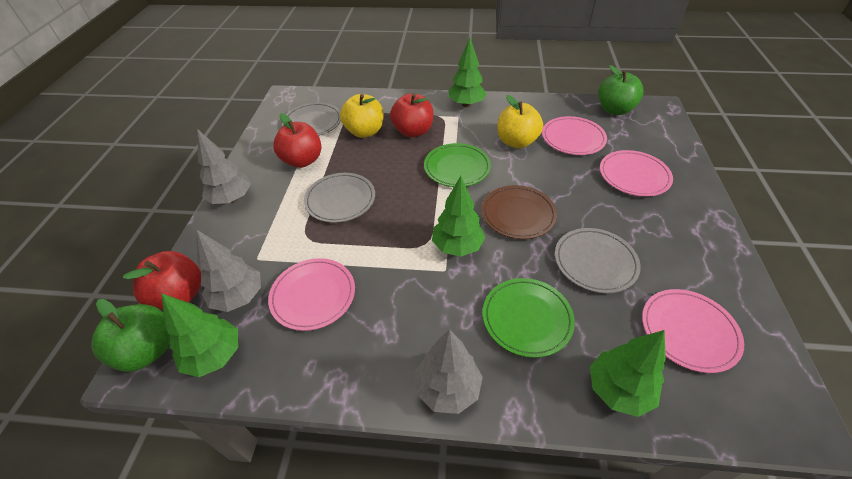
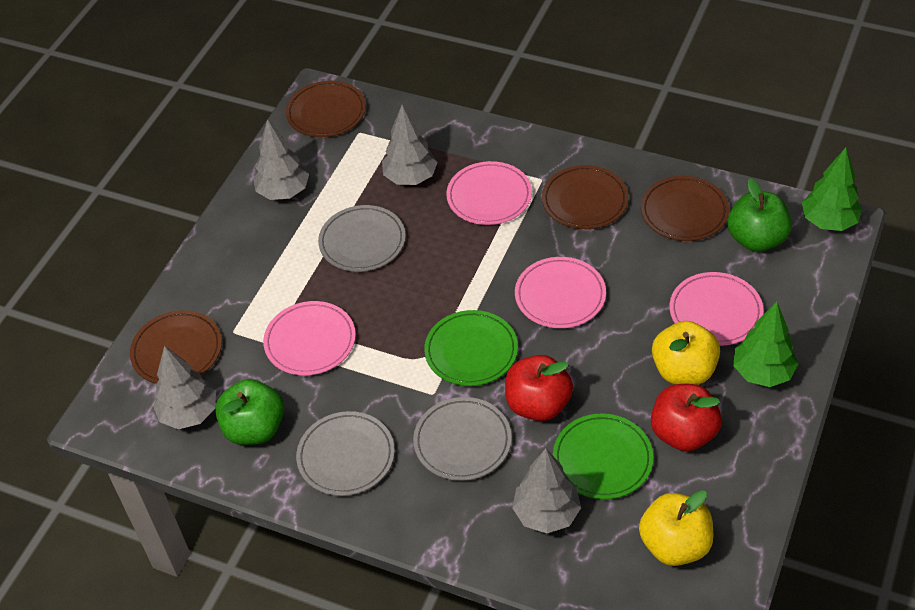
brown plate: [482,185,557,239] = 1 -> [130,310,222,384] [286,81,366,137] [542,165,629,229] [641,176,729,241] = 4
green tree: [161,293,238,377] [432,176,485,257] [449,38,487,107] [590,330,666,417] = 4 -> [734,302,798,387] [802,147,862,231] = 2
grey tree: [197,129,251,204] [197,230,261,312] [415,329,483,414] = 3 -> [153,346,216,429] [253,119,309,200] [382,105,438,185] [512,448,581,533] = 4
red apple: [123,251,201,310] [273,113,321,168] [390,93,433,137] = 3 -> [505,355,573,421] [651,384,722,451] = 2

